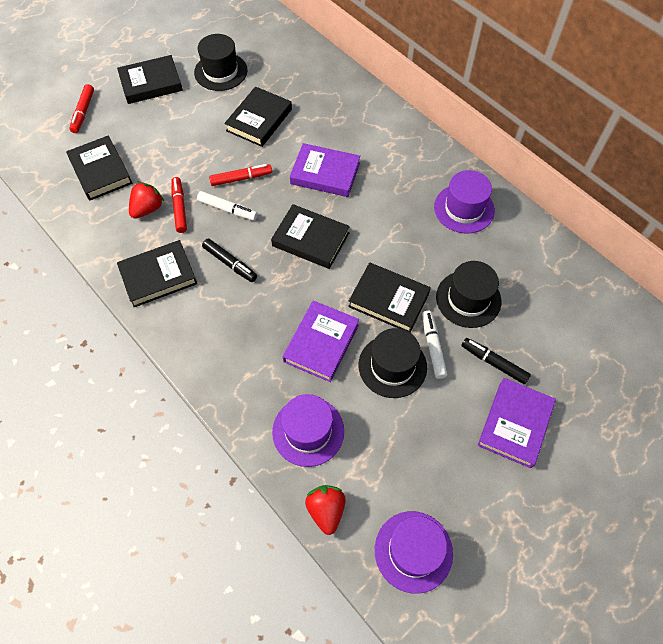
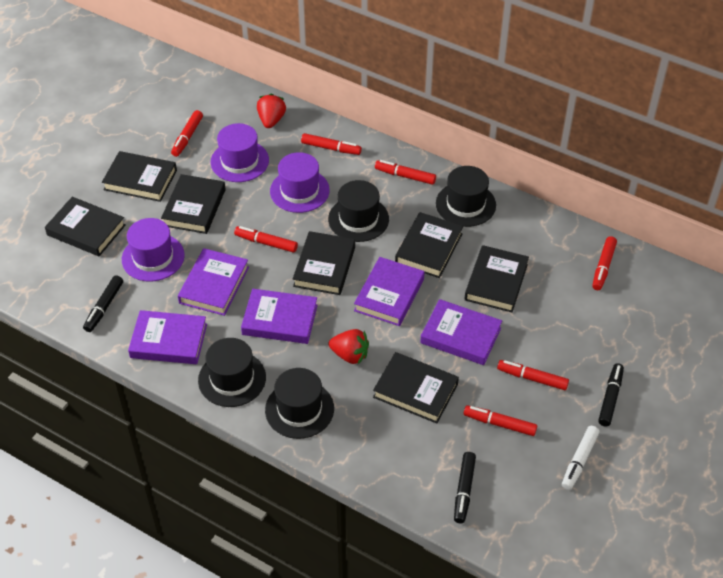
black book: [66,135,132,200] [117,55,183,104] [117,240,197,307] [224,86,292,147] [271,204,350,269] [348,263,431,332] = 6 -> [45,197,126,256] [102,151,177,202] [161,174,226,234] [293,231,355,295] [373,352,459,424] [395,212,463,278] [465,245,529,312] = 7
black hat: [194,34,248,91] [359,328,427,398] [436,261,501,328] = 3 -> [198,338,266,407] [265,368,334,439] [328,180,389,242] [436,166,496,227] = 4
black marker: [202,239,257,282] [461,338,531,384] = 2 -> [83,275,123,332] [454,452,476,523] [598,363,624,426] = 3
purple book: [283,300,359,382] [290,143,360,197] [478,378,556,468] = 3 -> [128,310,207,364] [178,248,249,316] [241,289,318,344] [354,257,425,326] [420,299,502,365] = 5
red marker: [69,84,94,133] [171,177,187,233] [209,164,272,186] = 3 -> [171,110,203,157] [234,226,298,253] [301,133,362,155] [375,160,436,185] [463,405,537,436] [497,360,569,390] [592,236,617,290] = 7
white marker: [197,191,258,221] [422,311,447,379] = 2 -> [562,426,599,490] = 1

